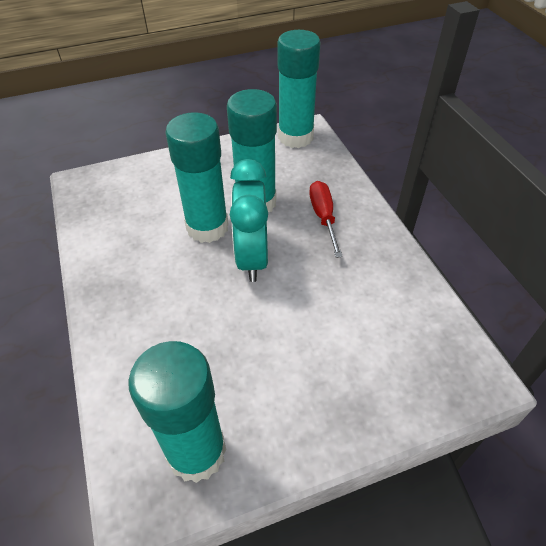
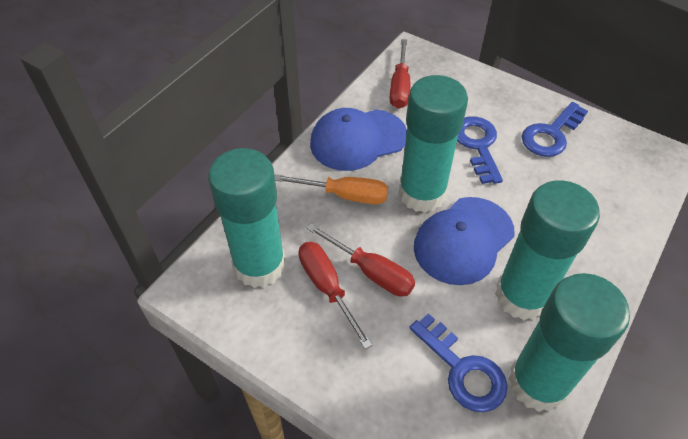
blue cap: none = 0 -> [310,108,407,171] [414,197,515,285] = 2
blue key: none = 0 -> [409,313,508,412] [457,116,503,184] [522,102,588,157] = 3
orange screwdriver: none = 0 -> [275,174,388,204] = 1
red screwdriver: [309,181,343,258] = 1 -> [299,242,373,349] [307,223,415,297] [390,39,410,109] = 3
turquoise clock: [230,159,268,282] = 1 -> none = 0

